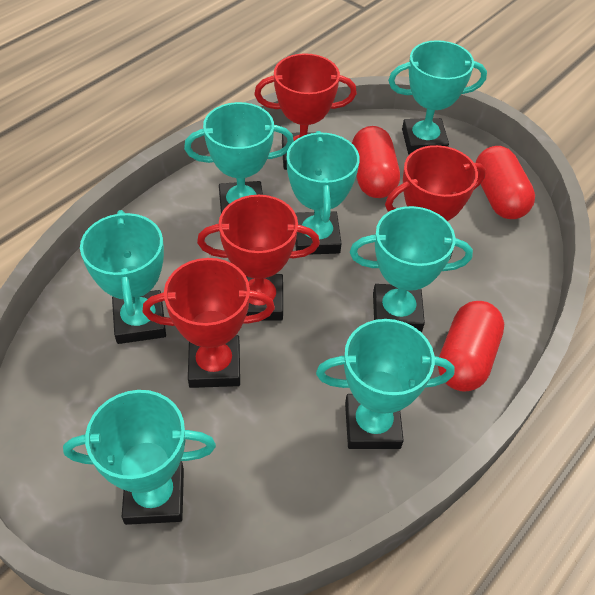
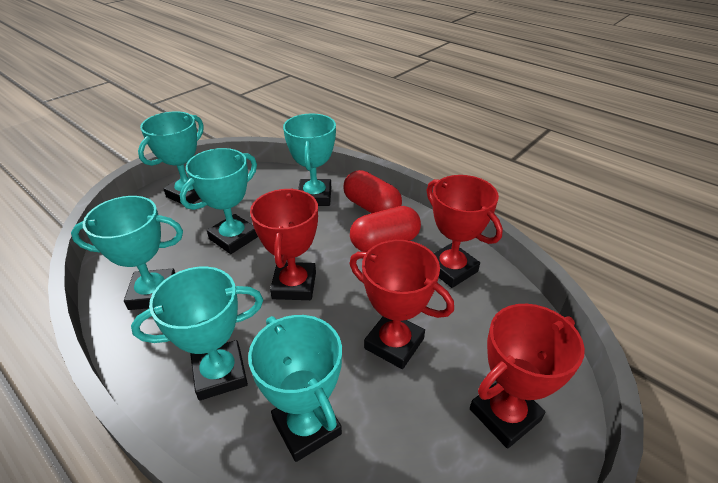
red capsule: [352,126,400,198] [438,301,504,392] [476,146,535,219] = 3 -> [343,170,402,213] [350,206,421,252] = 2
turquoise trophy: [63,390,216,525] [80,210,166,344] [184,102,294,213] [287,131,360,255] [316,319,455,449] [350,206,473,332] [388,40,487,155] = 7 -> [71,196,183,310] [131,267,263,401] [138,111,204,204] [180,148,258,254] [248,315,342,462] [283,113,336,206] = 6

